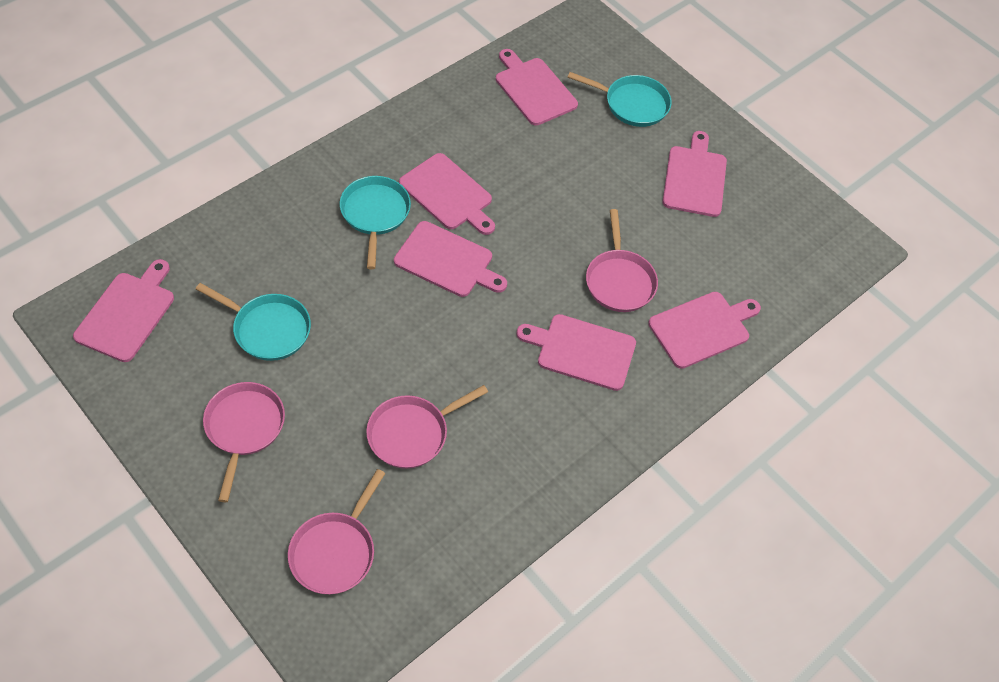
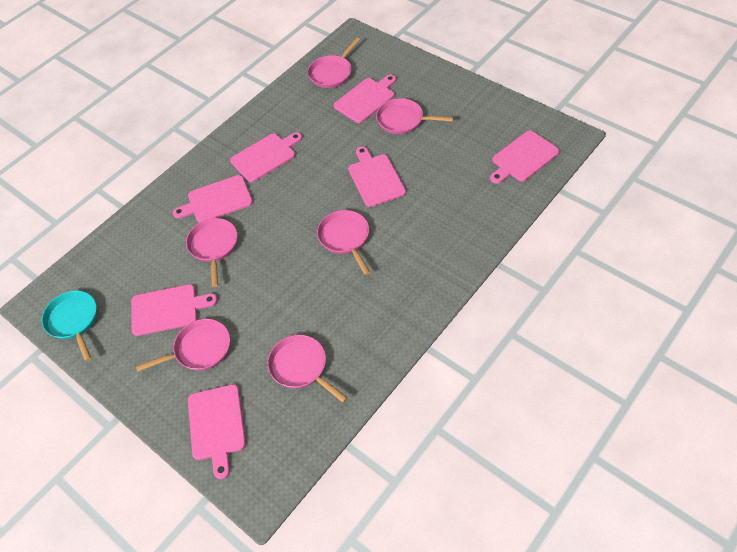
pink pan: [203,382,285,502] [288,469,385,594] [366,385,488,469] [586,209,658,312] = 4 -> [136,319,230,372] [186,218,237,287] [267,335,348,403] [308,38,360,88] [317,210,370,275] [376,98,454,134] = 6
turquoise pan: [196,283,311,361] [340,176,411,269] [567,72,672,127] = 3 -> [42,291,97,361] = 1

